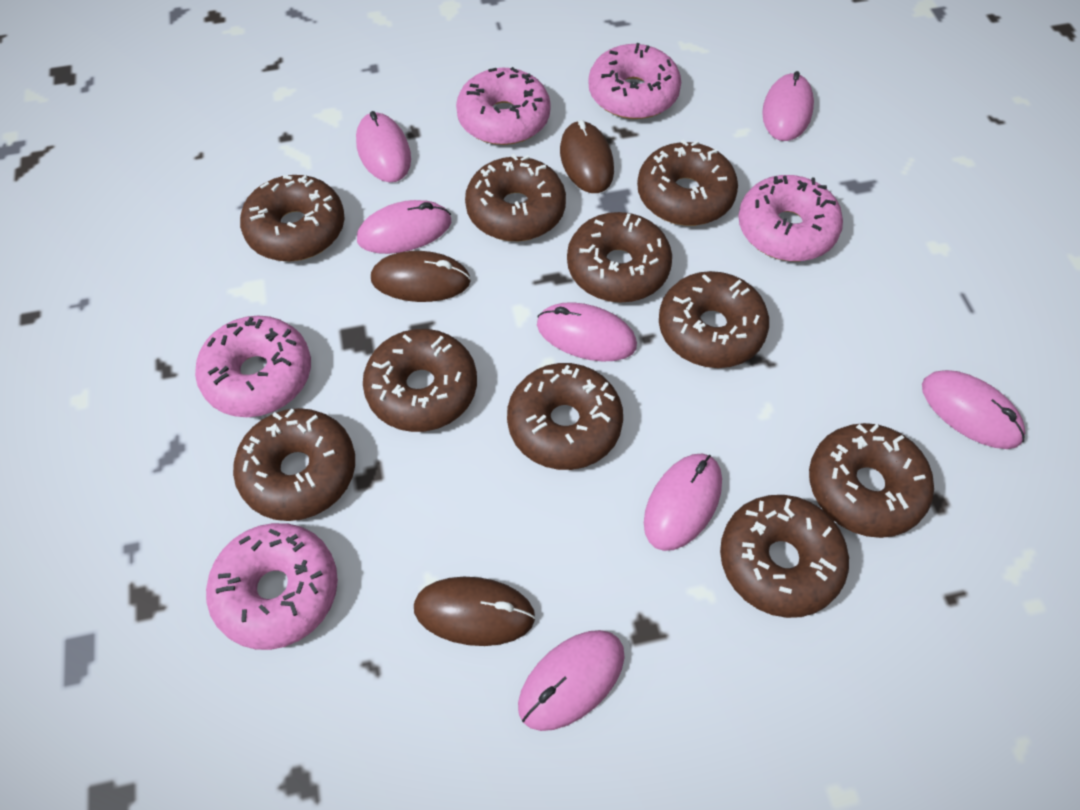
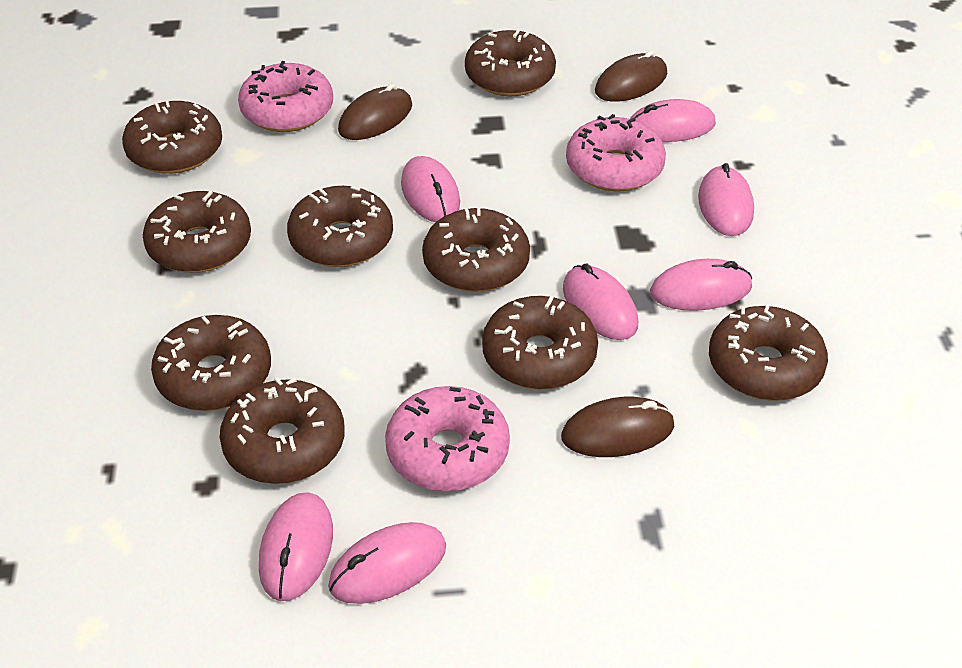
brown donut: [233,408,355,521] [240,175,345,261] [363,329,477,432] [465,154,566,241] [507,363,623,470] [567,212,672,303] [637,139,738,226] [659,271,769,368] [720,495,849,618] [809,423,934,538] = 10 -> [122,101,222,174] [143,191,251,273] [151,315,271,411] [220,377,345,484] [287,186,393,267] [422,208,530,292] [465,29,556,97] [482,296,598,390] [709,304,828,401] = 9
pink donut: [195,315,311,417] [206,523,338,650] [456,67,551,145] [588,43,681,119] [738,175,843,261] = 5 -> [238,61,333,132] [385,386,510,492] [566,114,666,192] = 3

